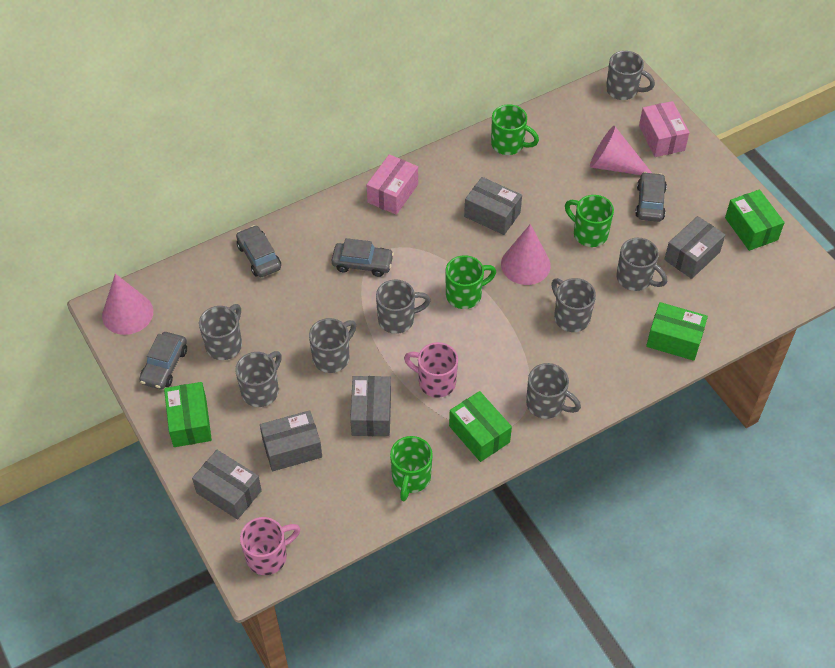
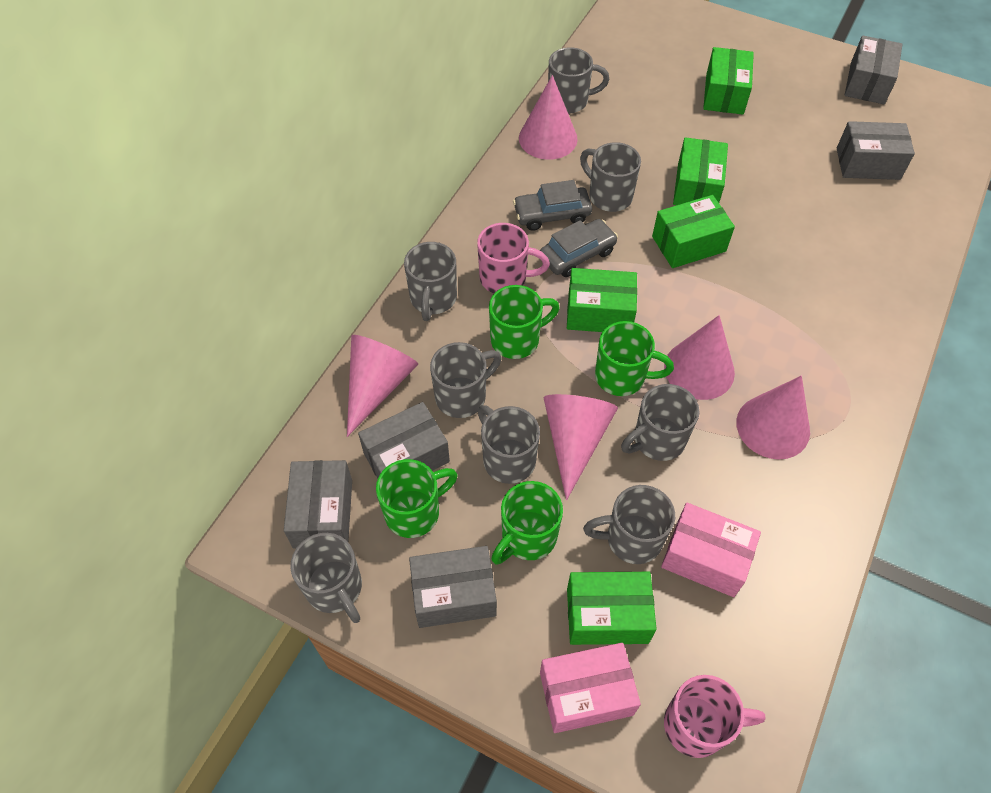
green box: [164,382,212,447] [449,391,512,462] [646,302,708,361] [725,190,785,251] = 4 -> [567,268,637,332] [567,572,657,645] [652,195,735,268] [673,137,728,205] [703,47,754,115] = 5
grey car: [139,332,187,389] [236,225,281,277] [332,238,394,277] [635,172,667,222] = 4 -> [513,180,592,231] [540,219,618,277] = 2
pink cone: [102,274,153,335] [501,224,551,285] [590,126,652,175] = 3 -> [347,335,418,437] [519,75,578,160] [544,394,618,500] [664,315,735,400] [736,376,810,459] = 5

